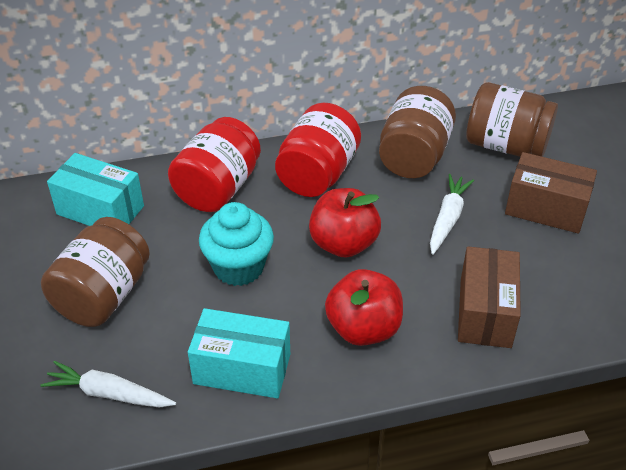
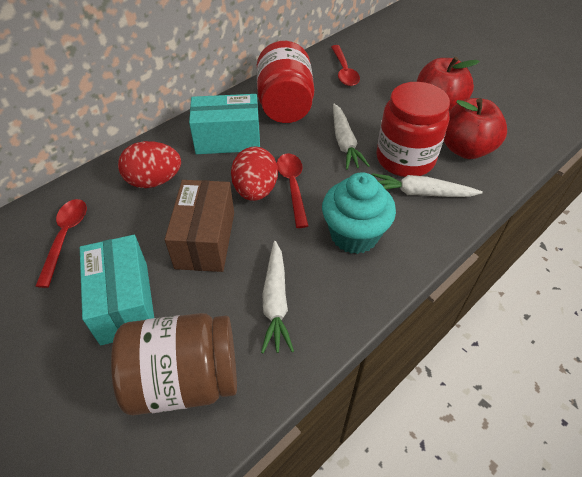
brown box: [458,246,521,348] [505,152,597,234] = 2 -> [165,180,234,272] = 1
brown jar: [41,217,150,327] [379,86,456,178] [466,82,558,157] = 3 -> [111,313,237,415] = 1
red egg: none = 0 -> [118,141,181,188] [231,147,278,201] = 2
red spoon: none = 0 -> [36,199,87,288] [277,154,309,228] [331,45,360,86] = 3
white carrot: [40,361,176,408] [430,174,474,255] = 2 -> [261,241,294,353] [333,104,370,170] [372,173,483,197] = 3

